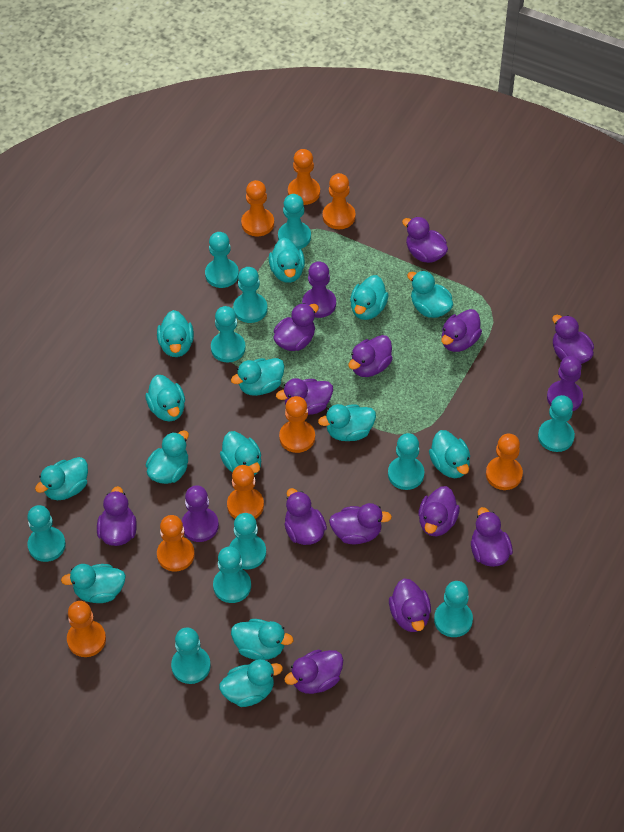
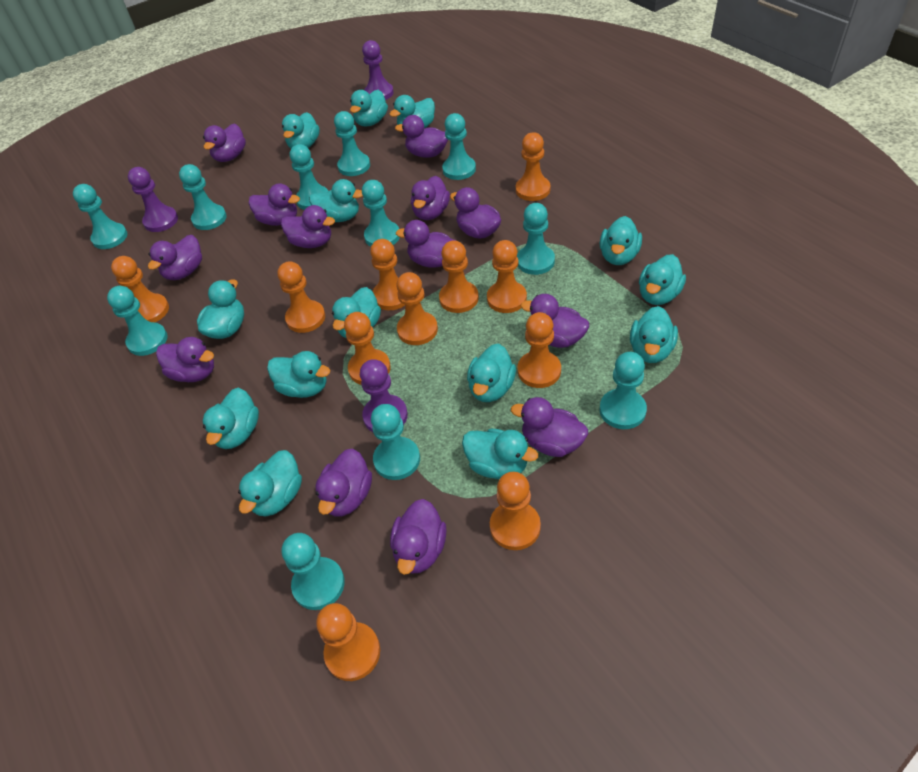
orange pawn: [67,601,106,657] [157,515,195,572] [227,465,264,519] [241,180,274,236] [279,396,315,453] [288,149,320,205] [323,173,355,229] [486,434,523,490] = 8 -> [111,256,169,322] [277,261,325,333] [316,603,380,681] [344,312,391,385] [370,239,405,310] [396,272,438,345] [439,240,479,313] [487,240,527,313] [490,472,541,550] [516,132,551,201] [518,312,561,388] = 11

